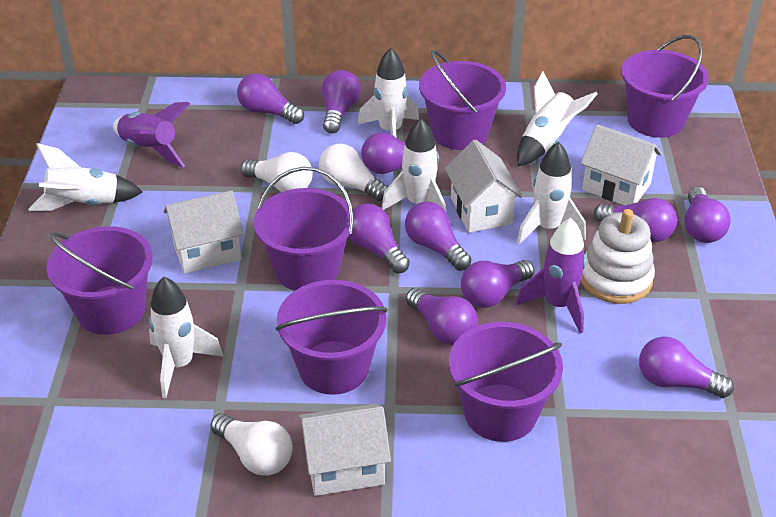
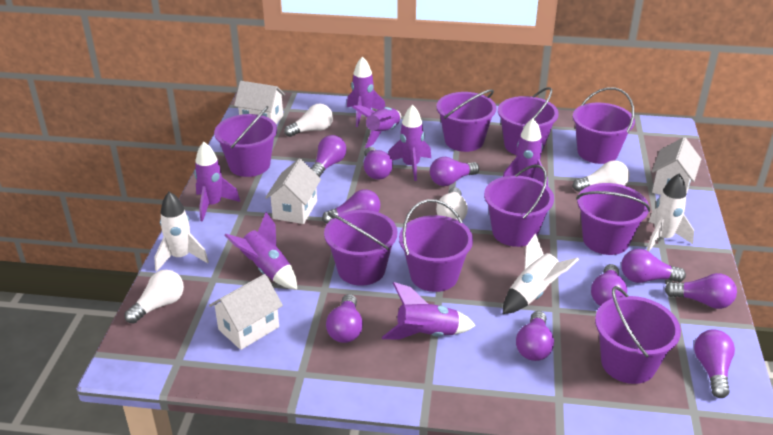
purple bucket: [47,226,153,335] [254,167,354,291] [275,280,387,395] [419,50,506,150] [449,322,563,442] [621,35,709,138] = 6 -> [214,106,277,177] [324,210,397,286] [399,199,473,292] [436,89,497,152] [484,165,554,247] [498,87,559,155] [573,87,635,164] [576,183,650,255] [595,286,681,384] = 9
purple rocket: [113,102,190,168] [516,218,586,333] = 2 -> [194,142,240,222] [224,212,297,289] [347,56,386,127] [352,105,401,148] [382,282,476,340] [388,105,431,181] [503,118,548,186] = 7
white light bulb: [210,413,293,476] [240,152,313,192] [319,144,388,201] = 3 -> [124,270,184,324] [284,104,333,137] [436,187,468,220] [572,161,630,192] = 4
white rocket: [29,143,143,211] [149,277,224,398] [358,48,419,137] [382,118,446,211] [517,71,598,166] [517,142,586,244] = 6 -> [154,192,209,272] [503,233,579,314] [647,173,694,252] = 3
white stacking toy: [581,209,655,304] = 1 -> none = 0

